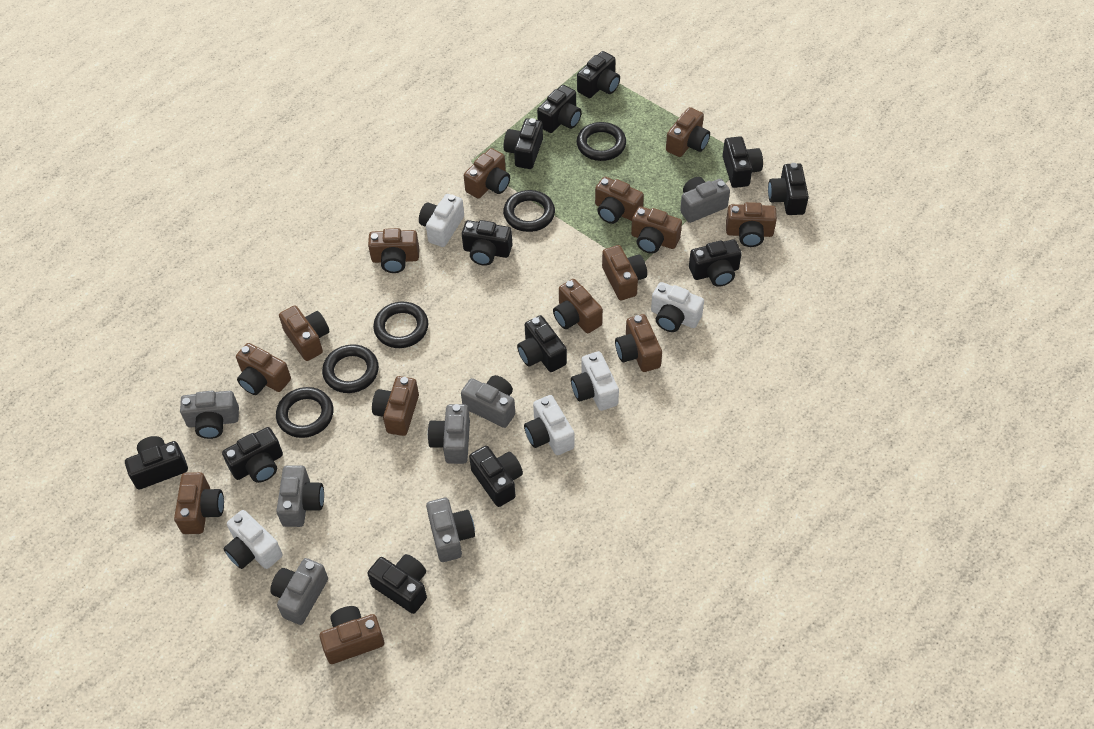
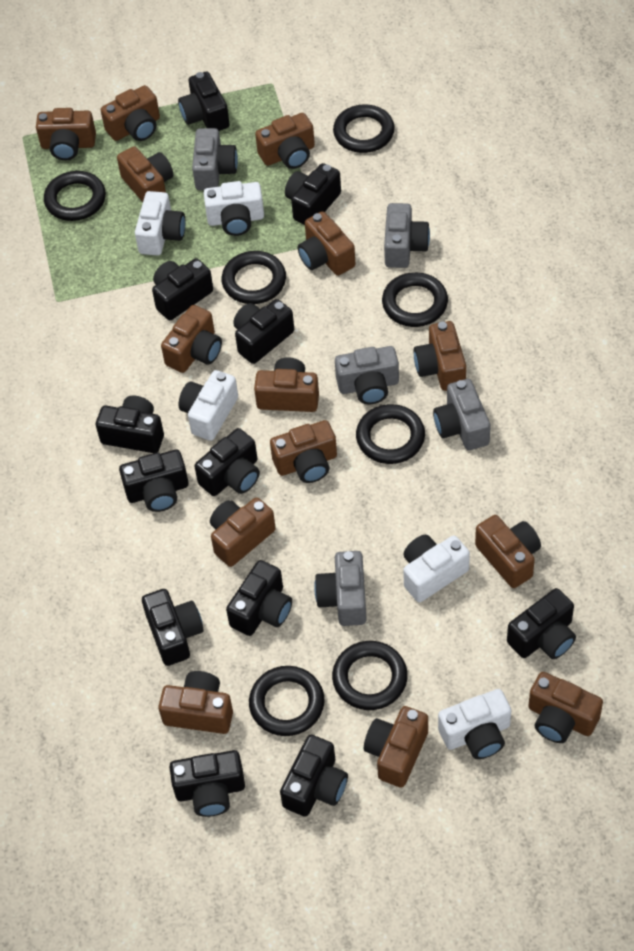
black ring: [276,387,333,438] [322,344,379,393] [373,302,428,348] [503,190,555,232] [577,122,626,161] = 5 -> [44,171,106,221] [222,251,286,304] [249,666,325,736] [332,641,408,710] [333,104,395,153] [356,404,425,464] [382,272,448,327] = 7
grey camera: [180,391,239,439] [270,558,328,625] [276,465,324,527] [426,498,475,562] [428,404,470,464] [461,375,515,428] [680,177,730,223] = 7 -> [192,128,238,190] [314,551,367,626] [335,346,399,404] [384,203,430,268] [433,379,491,450] = 5

